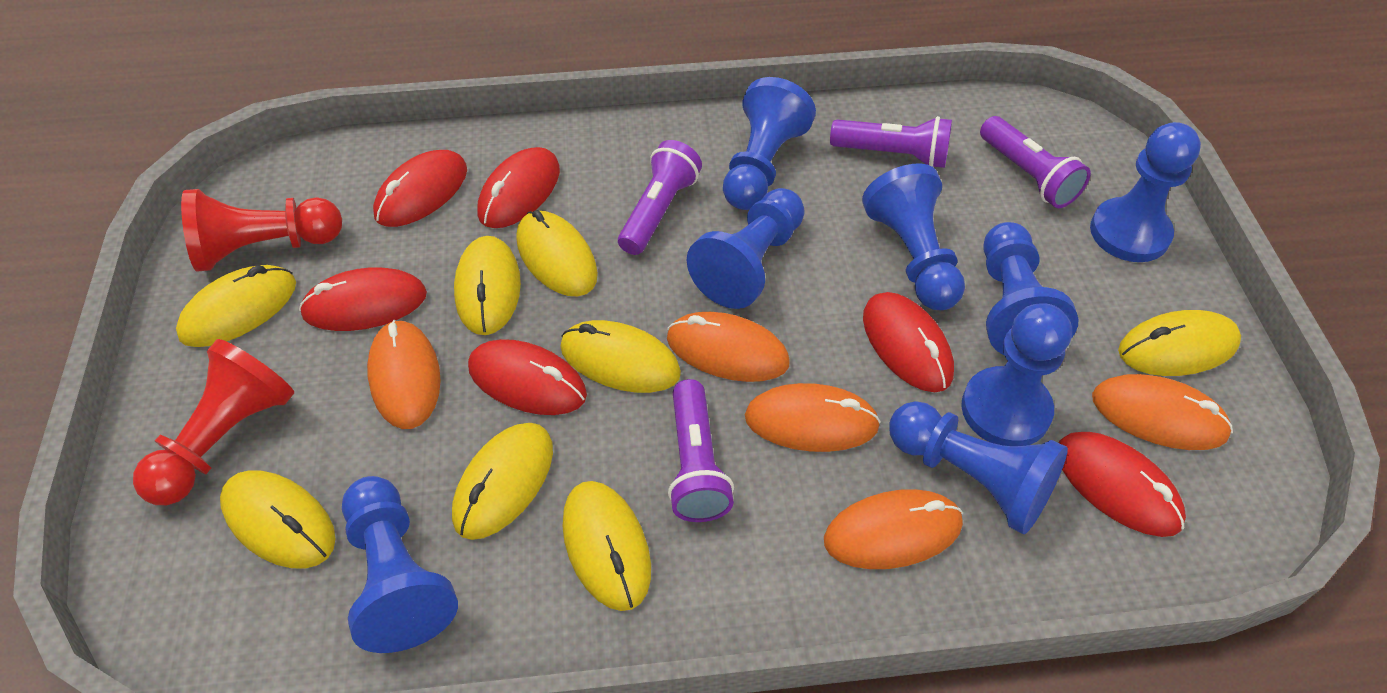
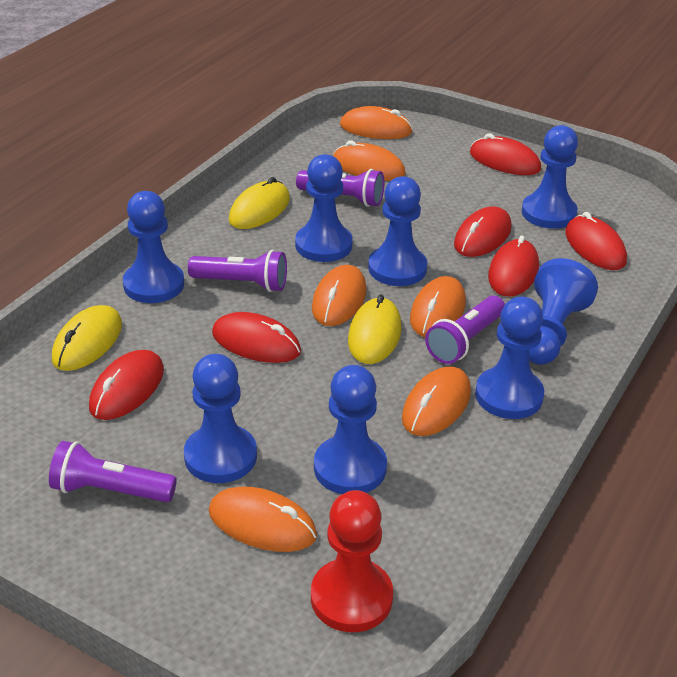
orange mouse: [367,320,441,429] [667,312,790,382] [745,383,881,452] [824,489,963,569] [1092,374,1233,450] = 5 -> [209,487,317,552] [312,265,367,326] [333,141,406,181] [340,106,413,139] [402,367,471,436] [410,276,466,337] = 6
red pawn: [133,339,294,505] [181,189,342,272] = 2 -> [311,490,393,632] = 1
yellow mouse: [176,265,296,347] [220,470,336,568] [452,423,553,540] [454,236,521,335] [516,210,598,296] [560,320,681,393] [563,481,651,611] [1118,310,1241,376] = 8 -> [52,305,122,371] [229,177,290,229] [348,294,402,364] = 3

